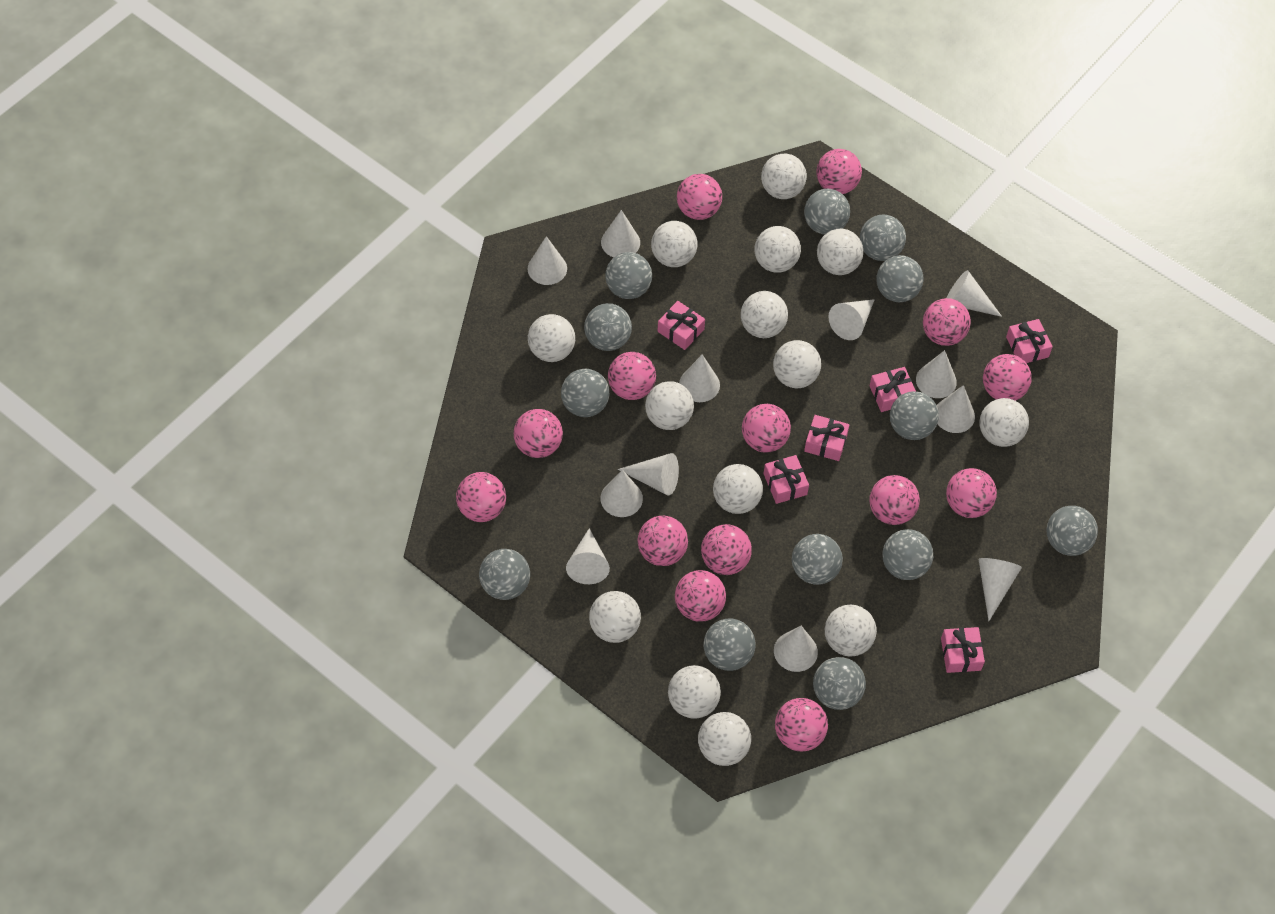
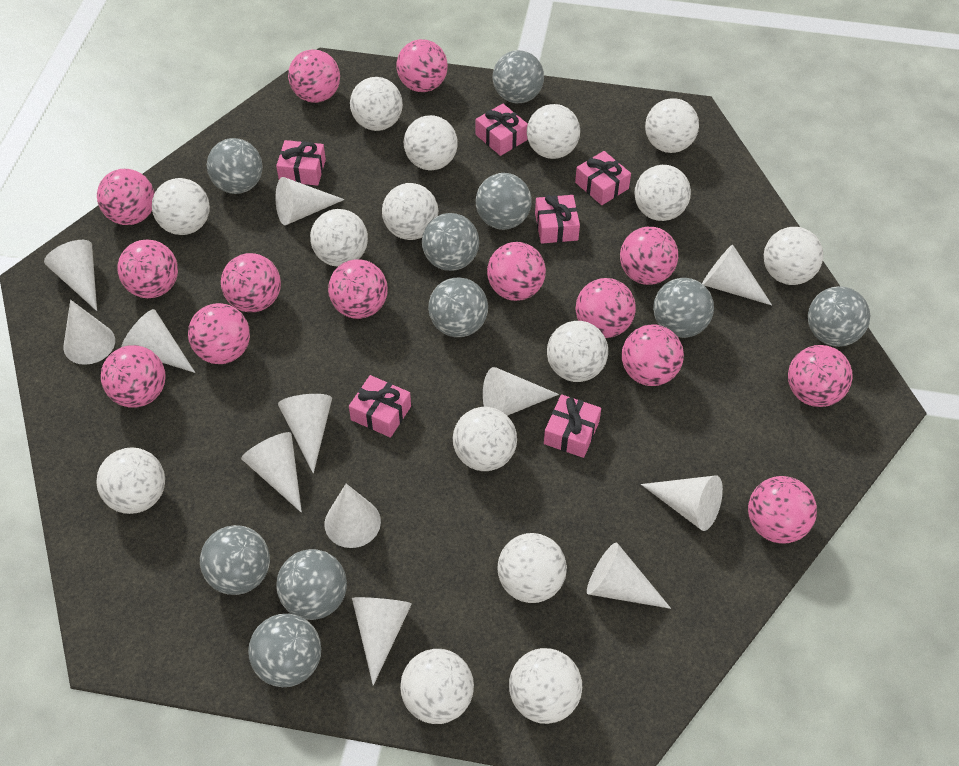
grey ball: [479,549,530,600] [561,369,609,417] [584,303,632,351] [605,252,652,299] [704,618,756,671] [792,534,843,585] [804,189,850,235] [813,657,866,710] [860,214,906,261] [876,255,923,302] [882,529,933,580] [890,391,939,440] [1046,506,1098,556] = 13 -> [200,525,270,595] [207,138,263,194] [248,614,321,687] [276,549,347,620] [422,213,479,271] [428,278,488,337] [476,173,531,230] [492,50,544,103] [653,278,714,338] [808,286,870,347] = 10
white ball: [528,314,575,362] [589,591,641,643] [645,381,694,430] [651,221,697,267] [668,665,721,719] [698,712,751,766] [713,464,763,514] [741,291,788,338] [754,226,801,273] [761,154,807,199] [773,340,821,388] [817,229,863,275] [825,605,877,657] [979,398,1029,447] = 14 -> [96,447,165,514] [152,178,210,235] [310,209,368,267] [350,77,403,131] [382,183,438,240] [400,649,474,724] [404,115,458,170] [453,407,517,471] [497,533,567,603] [509,648,582,724] [527,104,580,159] [547,321,608,382] [634,165,691,221] [645,98,699,153] [764,227,823,285] = 15

